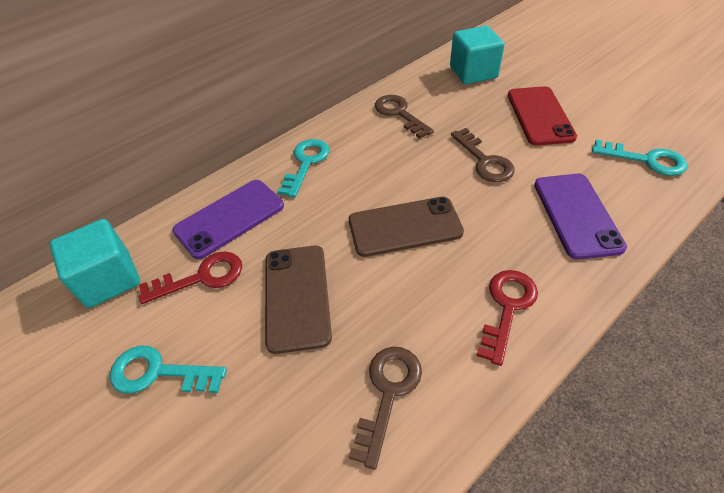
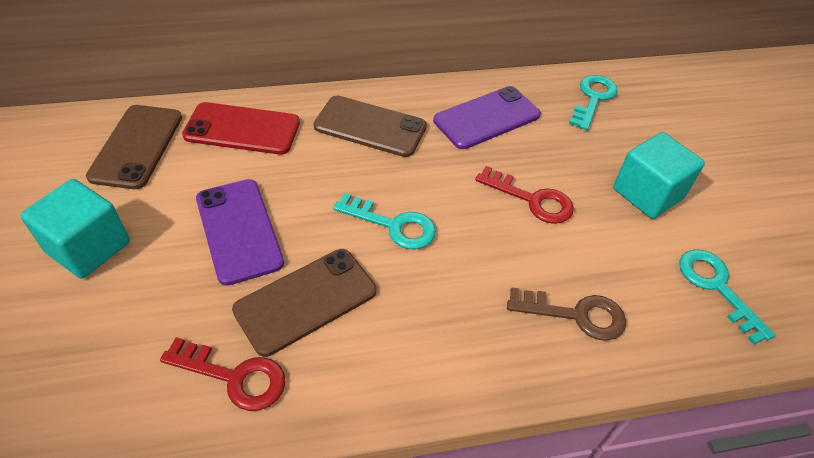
brown key: [349,347,422,470] [375,95,434,139] [451,128,515,182] = 3 -> [507,287,626,341] = 1
brown phone: [265,246,332,354] [349,197,464,257] = 2 -> [86,105,182,189] [232,249,376,357] [313,96,427,157] = 3

